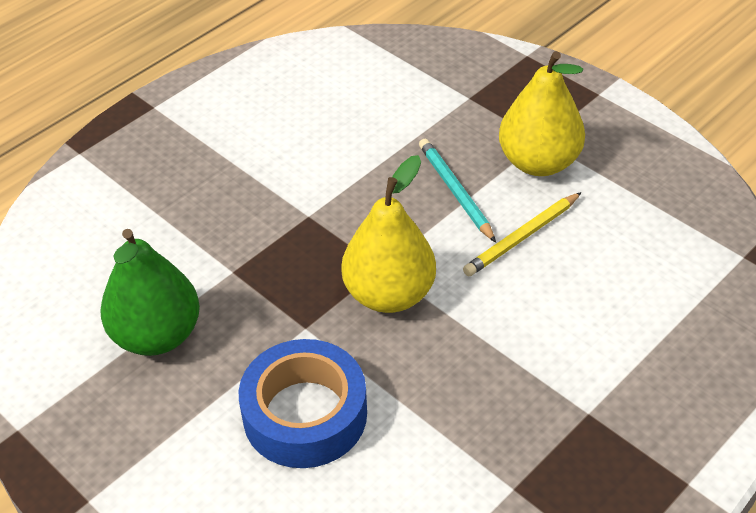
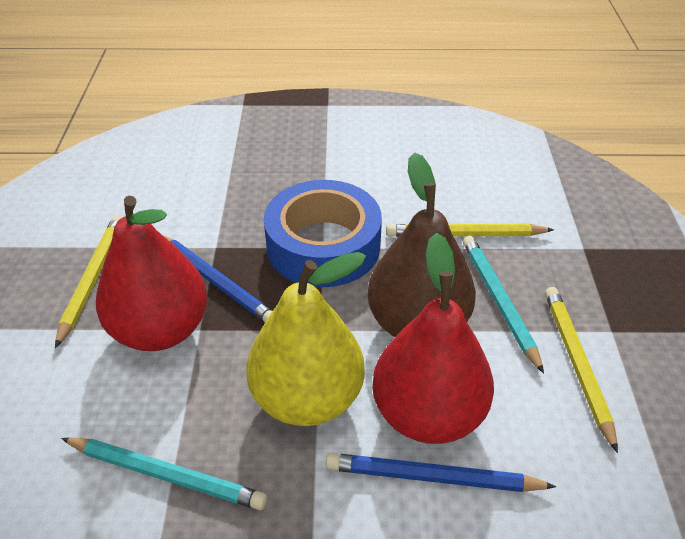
blue pencil: none = 0 -> [163,235,272,322] [326,453,556,492] = 2
brown pear: none = 0 -> [368,152,476,337] = 1
green pear: [100,229,200,356] = 1 -> none = 0
red pear: none = 0 -> [96,196,208,351] [372,233,494,444] = 2
turquoise pencil: [419,139,496,243] = 1 -> [61,437,267,510] [463,236,544,374] = 2
yellow pear: [341,155,436,313] [499,51,585,176] = 2 -> [246,252,366,426] = 1
yellow pencil: [463,192,582,276] = 1 -> [55,215,123,348] [386,224,554,237] [545,287,618,453] = 3

